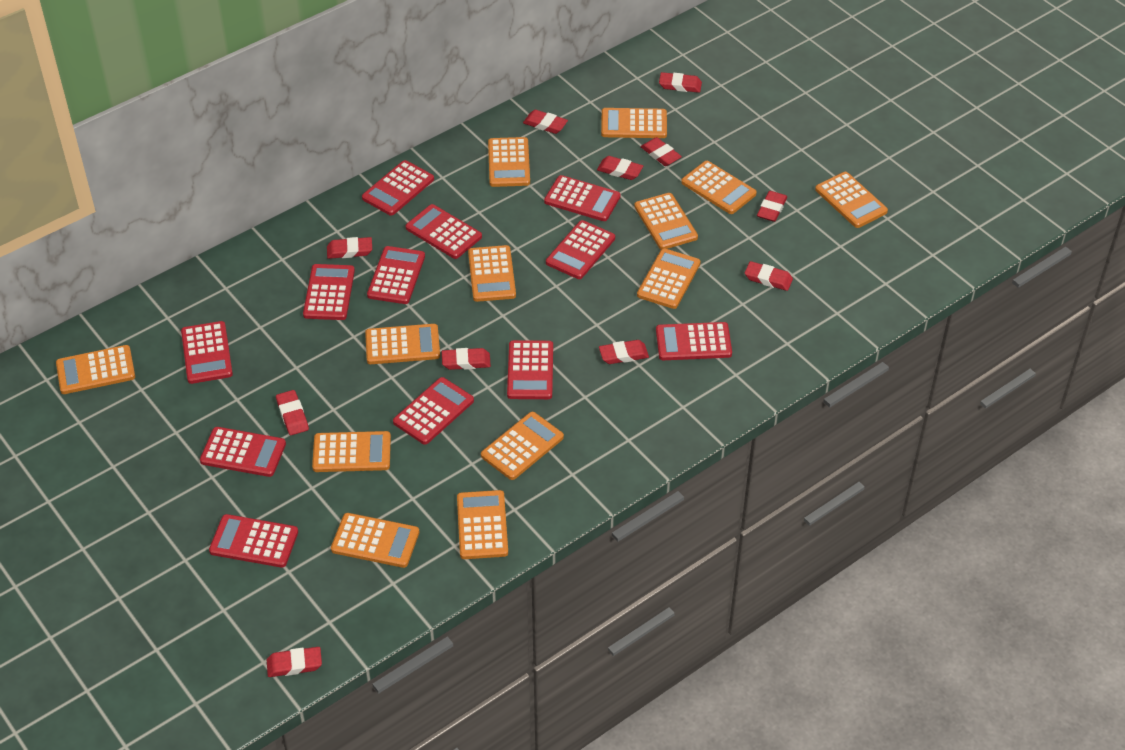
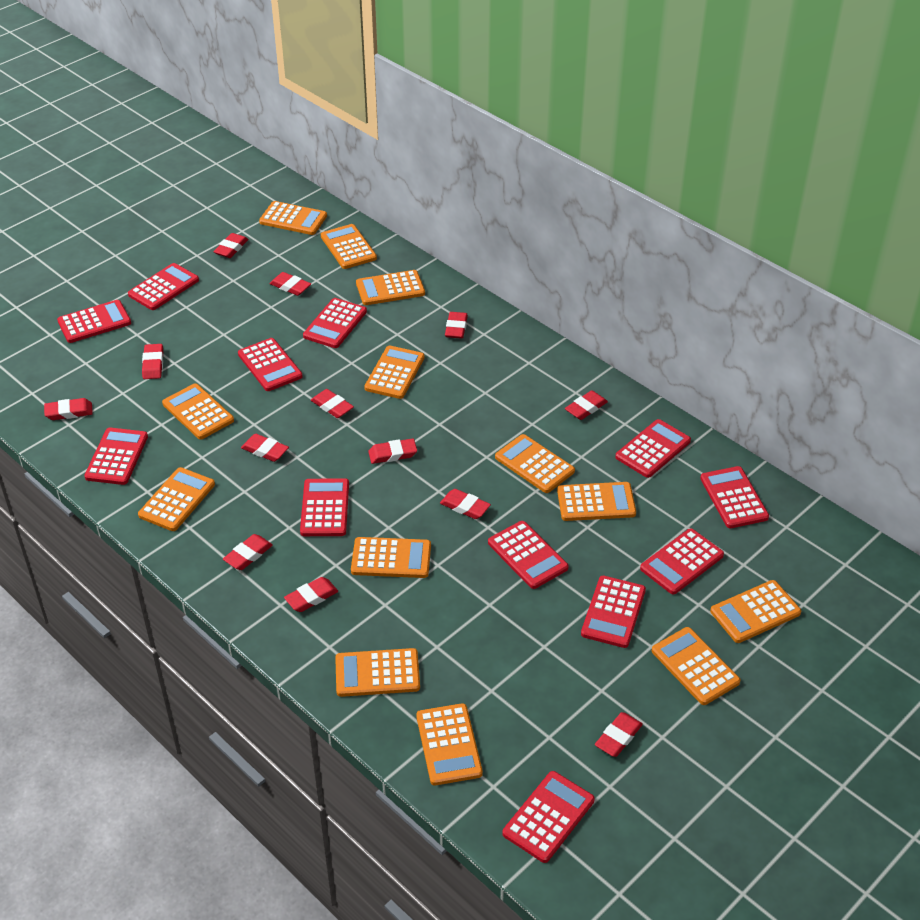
red eraser: [267,647,322,677] [276,390,309,435] [327,237,372,259] [442,348,491,370] [523,110,568,134] [597,156,643,180] [599,340,649,364] [641,137,682,166] [659,72,702,93] [745,261,793,291] [757,191,787,222] = 11 -> [44,398,93,420] [142,344,163,379] [213,233,249,258] [223,534,273,570] [241,434,289,462] [270,272,311,296] [284,577,338,612] [311,389,354,418] [368,438,417,464] [440,489,491,519] [445,312,468,339] [565,390,608,420] [595,712,643,757] = 13

